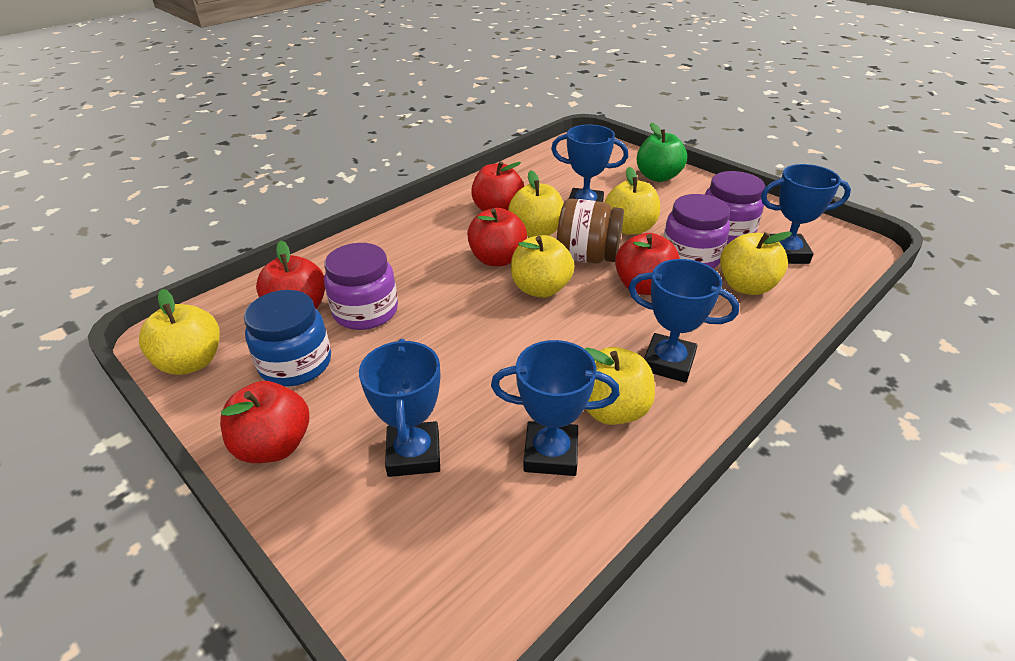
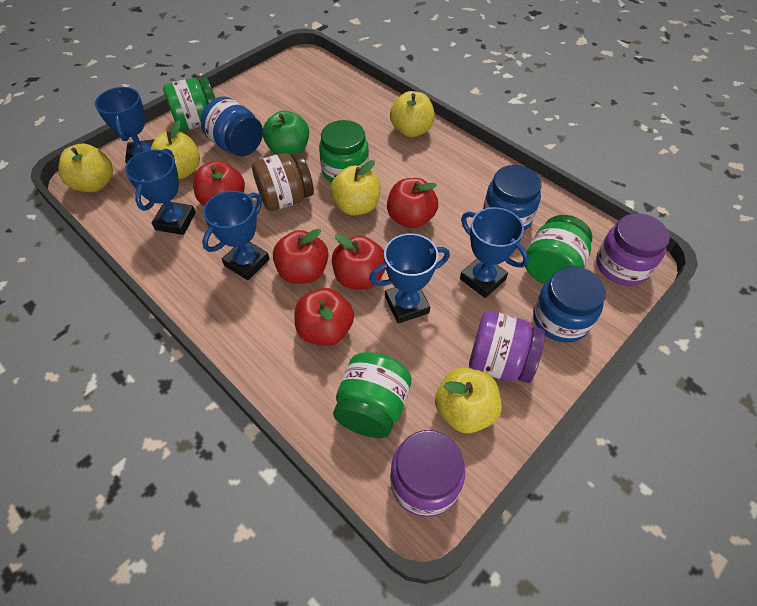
blue jar: [244,290,331,387] = 1 -> [201,97,263,156] [483,165,542,230] [533,266,606,343] = 3
green jar: none = 0 -> [163,78,215,131] [319,120,369,182] [333,352,411,438] [525,215,592,284] = 4
yellow apple: [139,289,220,375] [508,170,564,237] [511,235,575,298] [585,347,655,425] [605,167,660,235] [720,232,792,295] = 6 -> [58,144,113,192] [150,120,200,179] [330,160,380,216] [390,91,435,137] [435,368,502,433] = 5

